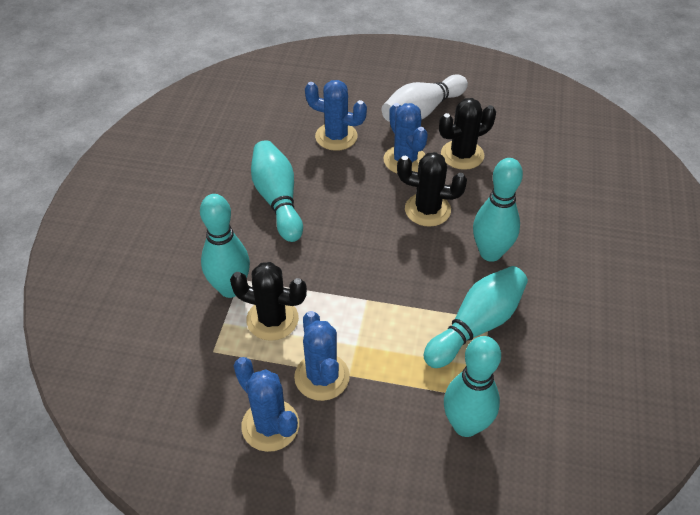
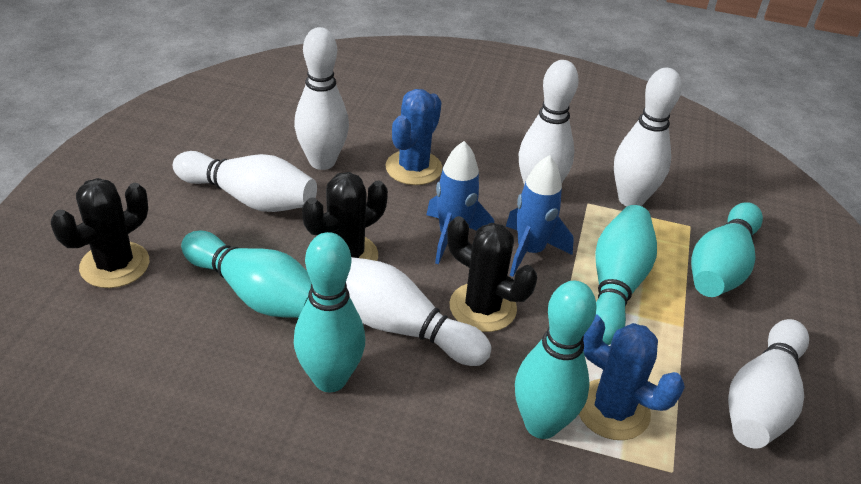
blue cactus: [234,357,299,452] [294,311,350,401] [305,80,367,151] [383,103,428,173] = 4 -> [385,89,443,185] [579,314,685,440] = 2
blue rocket: none = 0 -> [426,141,494,264] [506,155,574,277] = 2
white bowling pin: [382,74,468,122] = 1 -> [173,151,317,212] [294,27,349,170] [346,257,491,366] [519,60,579,185] [614,68,682,206] [728,319,809,448] = 6

